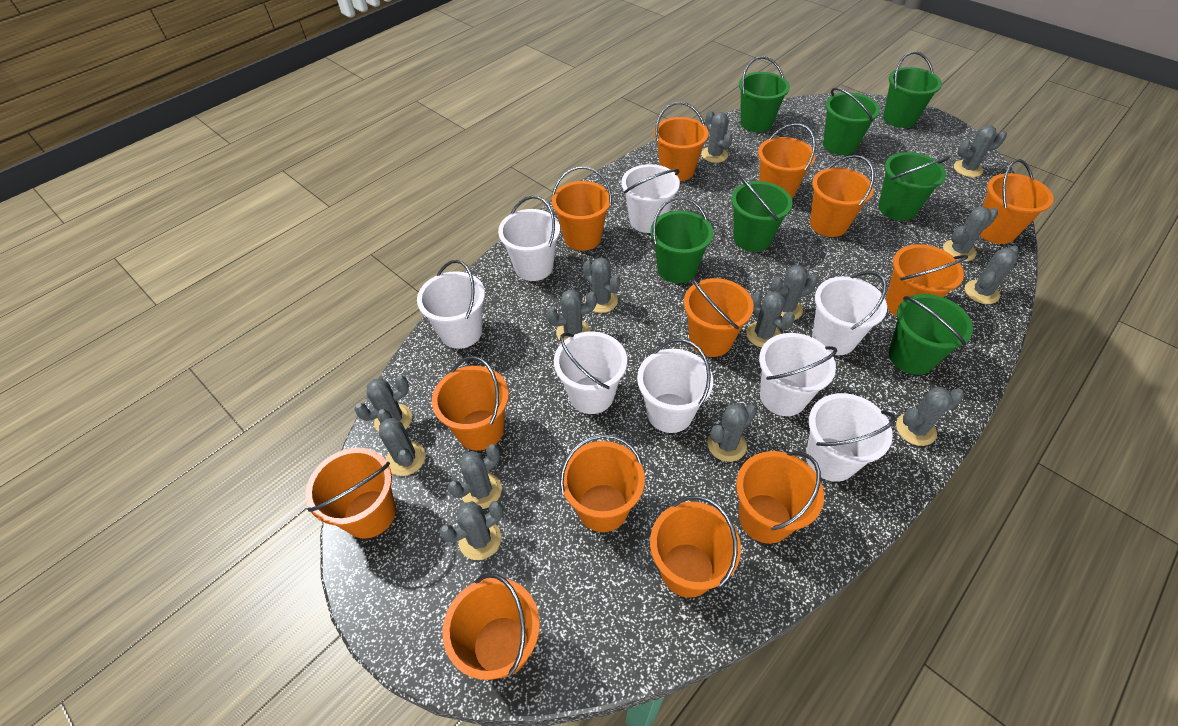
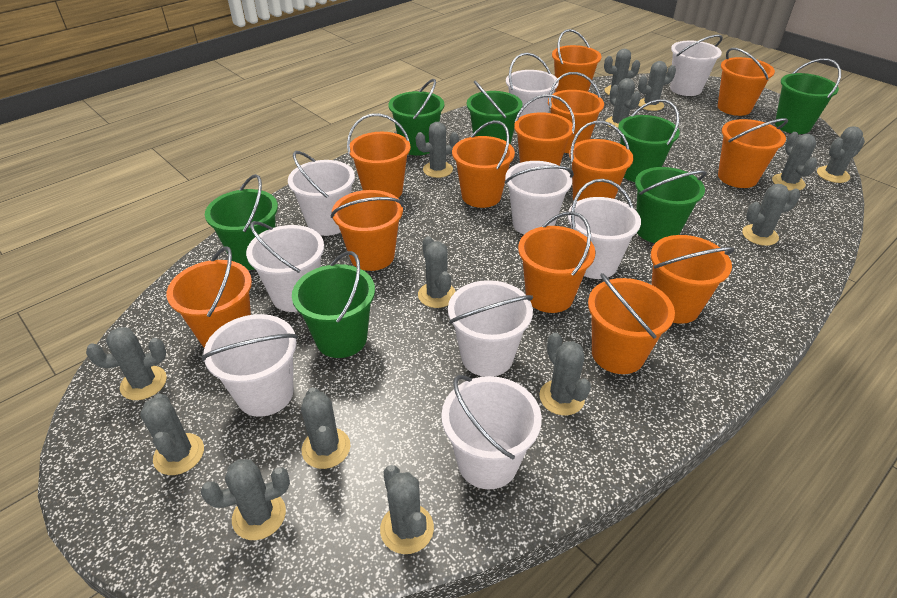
white bucket: [417,260,485,349] [498,196,560,281] [554,332,627,414] [622,164,680,233] [637,339,713,433] [759,333,837,416] [806,393,896,482] [812,271,887,355] = 8 -> [202,314,298,417] [246,221,324,312] [288,151,355,236] [441,375,542,489] [448,280,533,377] [505,161,574,235] [506,53,559,118] [568,179,641,279] [670,34,723,96] = 9

